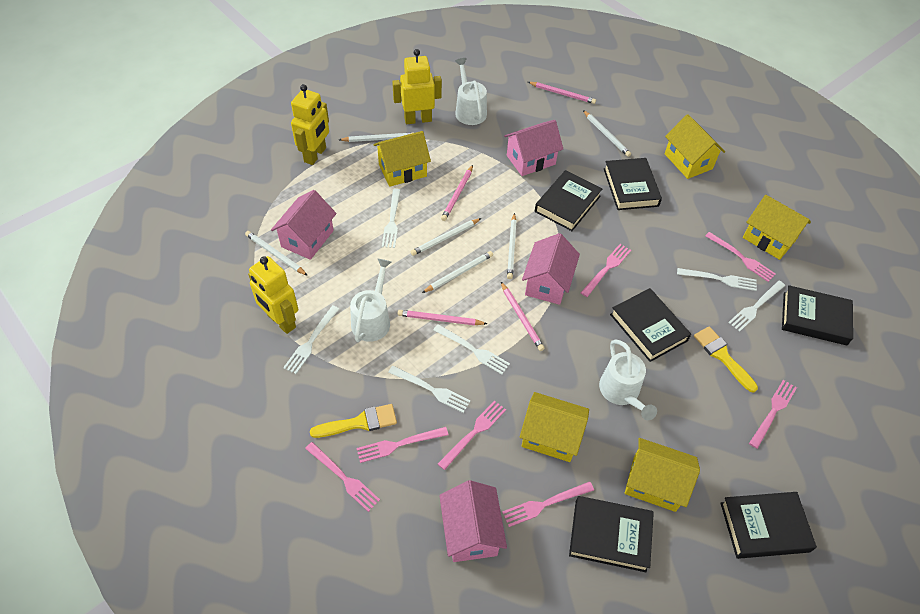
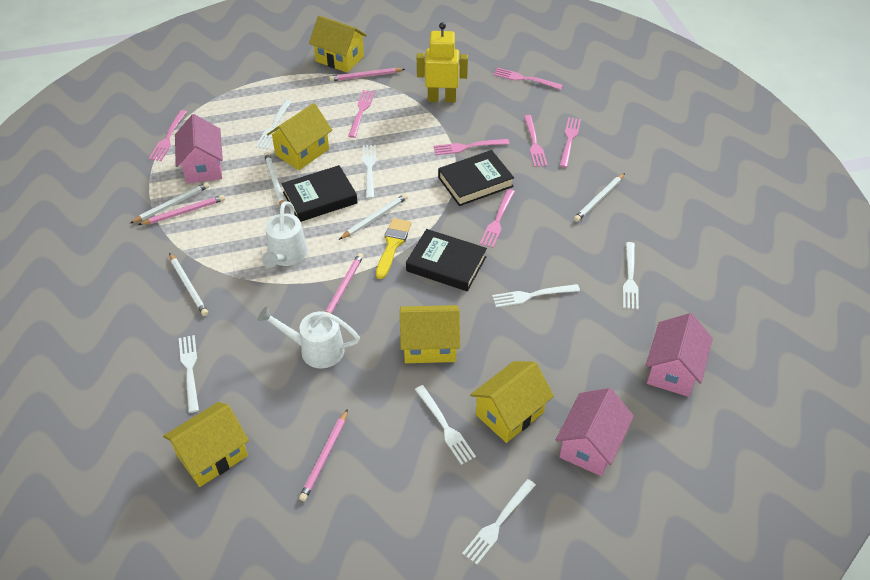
black book: [535,170,603,231] [569,496,654,572] [604,158,662,210] [610,288,691,362] [720,492,817,559] [782,285,853,345] = 6 -> [281,165,358,222] [406,229,487,292] [438,150,514,206] = 3
pink house: [271,190,337,260] [439,480,507,562] [504,120,563,176] [522,233,580,305] = 4 -> [175,114,223,184] [556,388,634,476] [646,313,713,397] = 3
white fork: [283,305,339,374] [382,189,401,248] [388,366,471,413] [433,324,510,374] [677,268,757,291] [728,281,785,332] = 6 -> [179,335,199,413] [256,100,292,150] [363,145,376,199] [415,385,476,465] [462,479,536,565] [492,284,580,307] [623,242,639,309] = 7
white pencil: [245,231,308,276] [339,133,412,142] [411,218,481,256] [422,251,493,293] [507,213,517,279] [583,110,631,157] = 6 -> [130,182,210,223] [169,253,208,316] [264,152,285,210] [339,194,408,240] [574,173,625,222] = 5
white watering can: [350,258,391,342] [455,58,487,125] [599,339,657,420] = 3 -> [258,306,360,369] [262,201,308,268] = 2
yellow brush: [310,404,397,438] [694,326,758,392] = 2 -> [376,218,412,279] = 1
yellow robot: [248,256,298,334] [291,84,329,165] [392,49,442,124] = 3 -> [417,22,468,102] = 1

